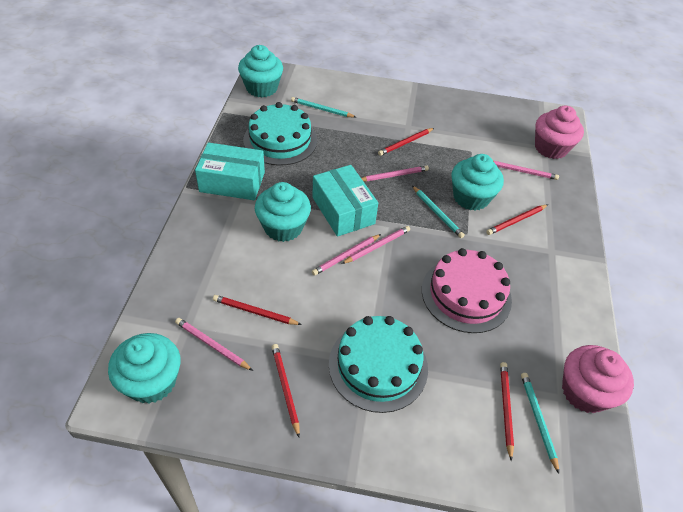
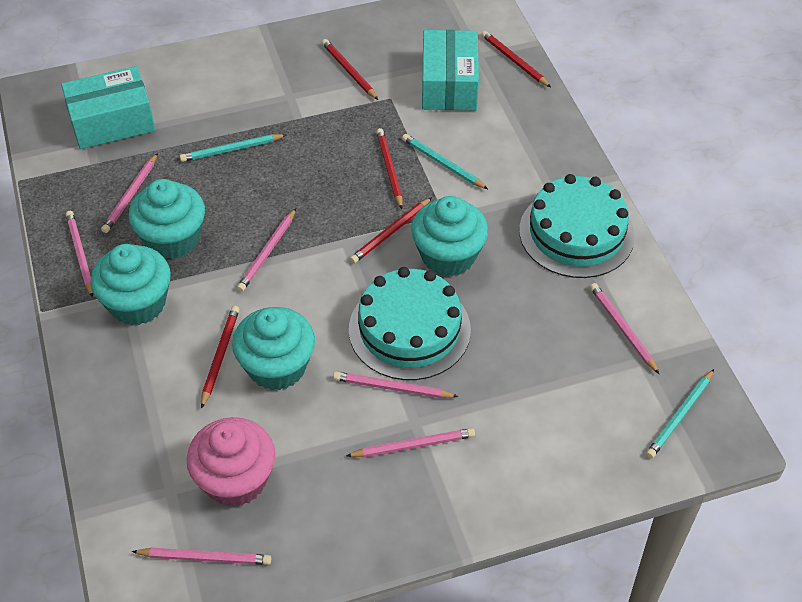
pink cake: [422,248,512,333] = 1 -> none = 0
pink cupcake: [535,105,584,159] [562,345,634,413] = 2 -> [187,417,275,507] = 1
pink pencil: [175,318,253,371] [312,234,381,276] [342,226,410,264] [361,166,429,181] [493,161,559,180] = 5 -> [66,211,93,298] [101,153,158,233] [132,548,271,565] [237,208,296,292] [333,372,459,398] [346,428,475,457] [590,283,659,374] = 7

